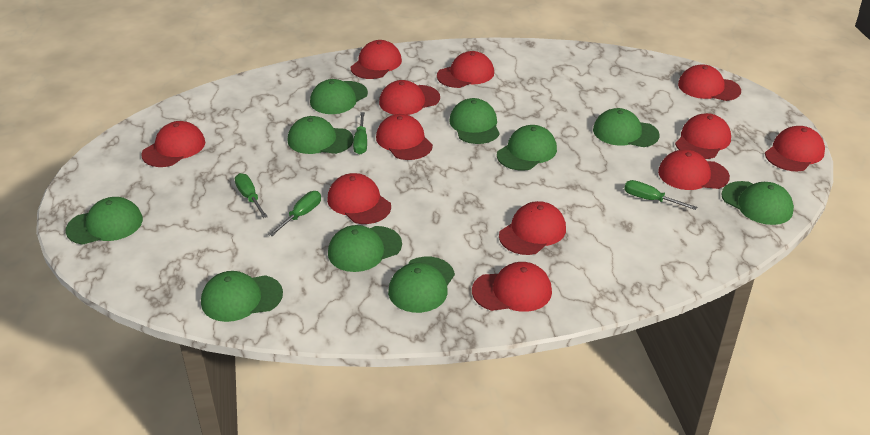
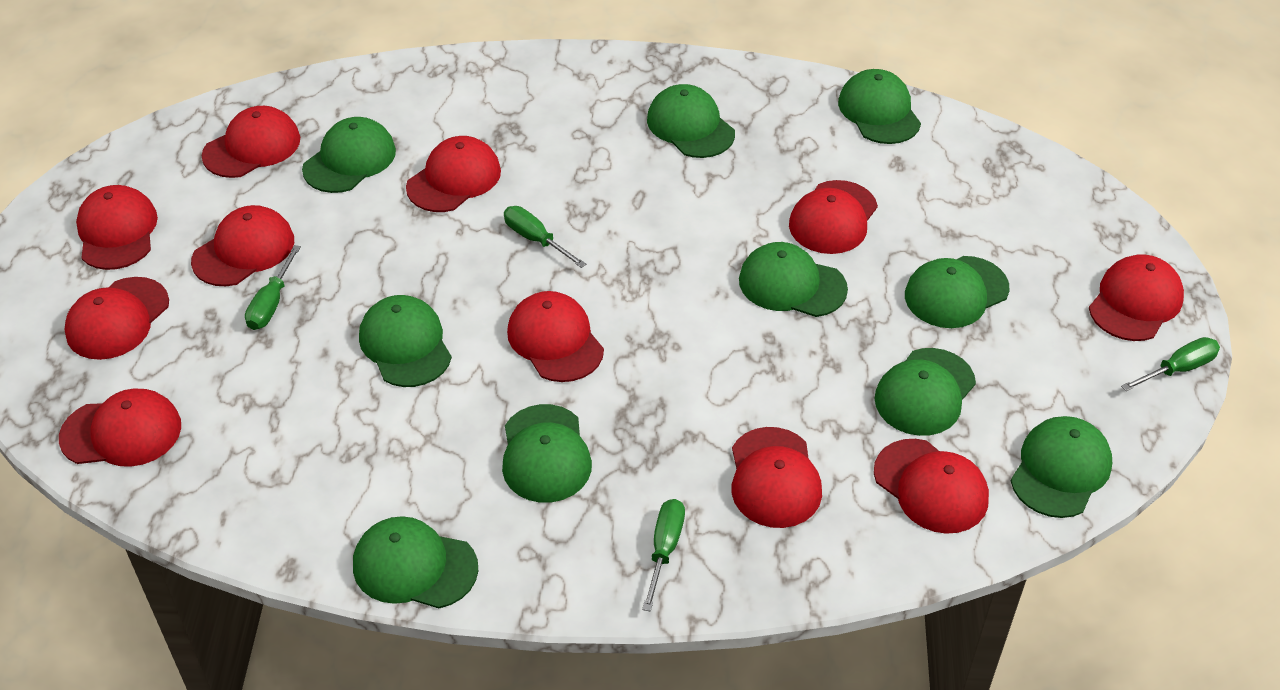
red cap: [141,121,205,167] [327,173,391,224] [351,40,402,79] [376,114,433,160] [379,80,440,115] [437,51,494,88] [472,262,552,312] [499,201,566,255] [658,150,730,190] [675,113,731,159] [678,64,741,101] [765,126,825,171] = 12 -> [59,389,181,467] [64,277,169,360] [76,185,158,270] [191,205,294,286] [202,106,300,178] [406,136,501,212] [507,291,604,382] [732,427,822,528] [789,180,878,254] [874,439,989,534] [1089,254,1184,341] = 11

